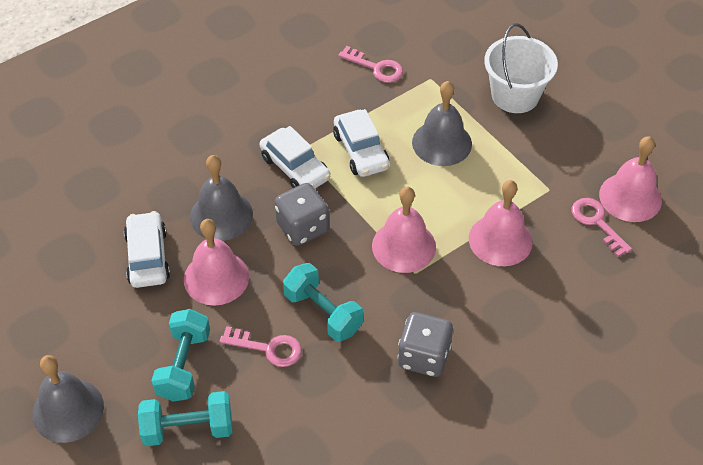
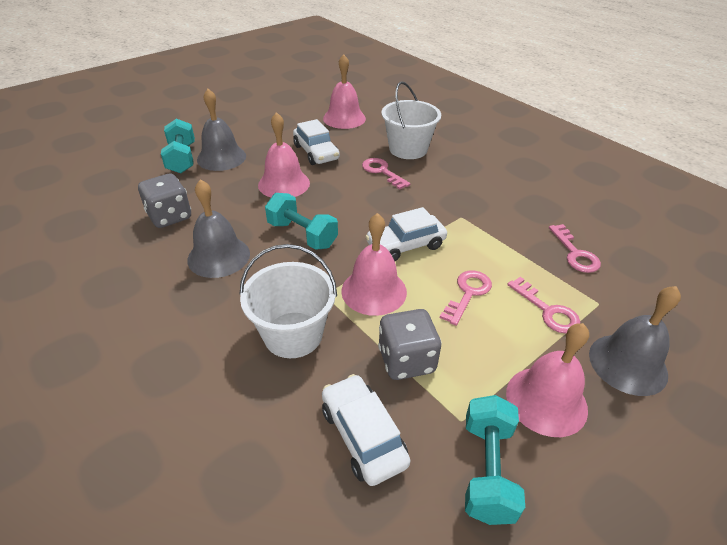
pink key: [220,326,302,367] [338,46,403,83] [572,198,632,257] = 3 -> [362,158,410,190] [440,270,492,326] [507,277,580,334] [549,224,601,273] = 4
white bucket: [484,23,558,113] = 1 -> [239,244,337,358] [381,82,441,159] = 2

